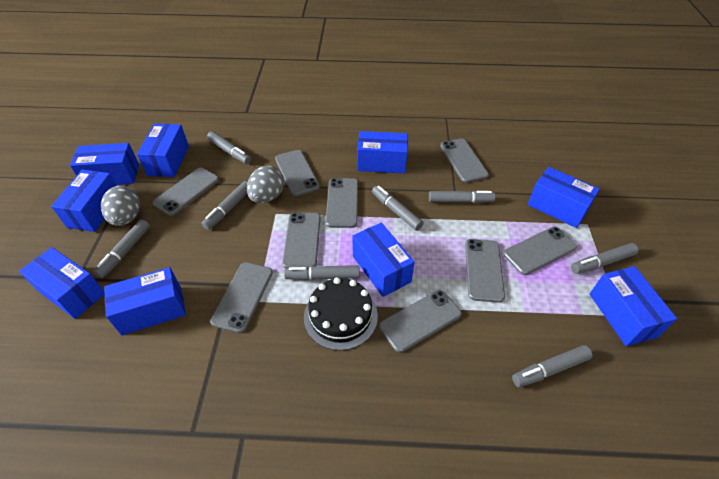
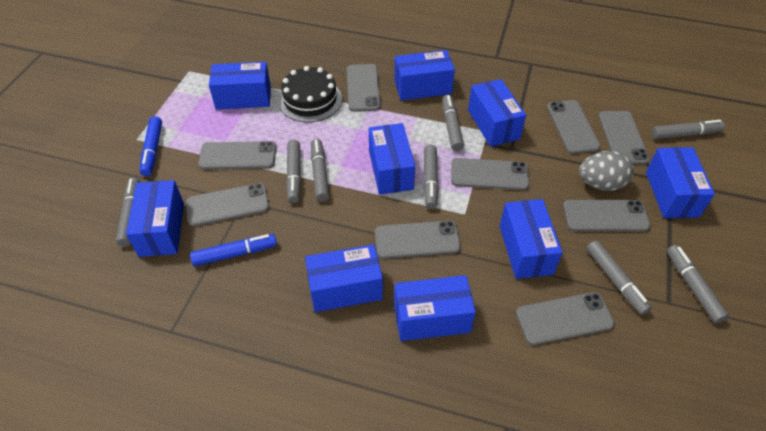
blue marker: none = 0 -> [140,116,162,176] [190,234,277,266] = 2
grey egg: [101,186,140,226] [247,165,284,203] = 2 -> [579,151,634,191] = 1

